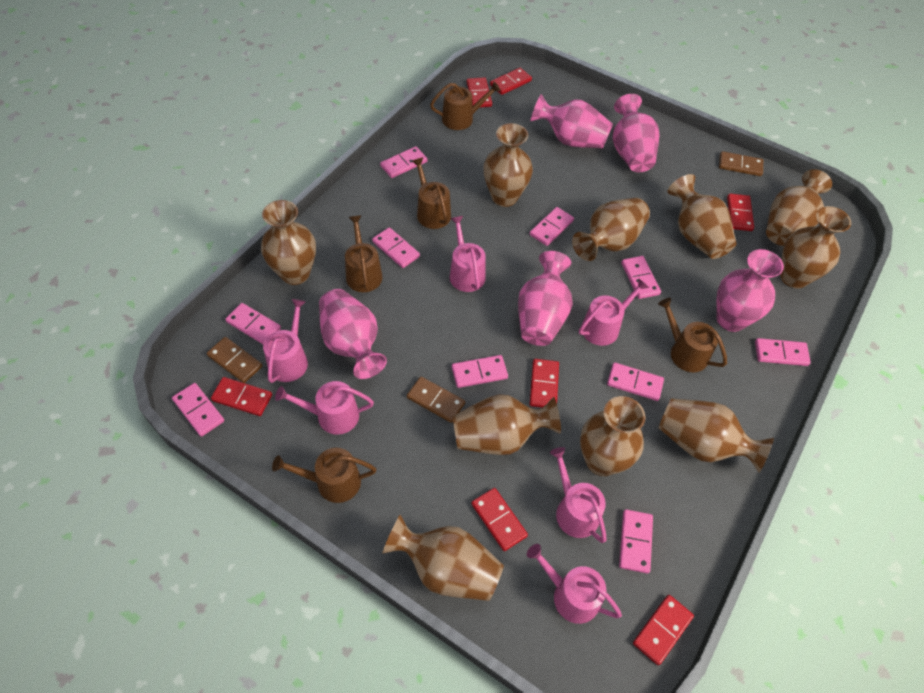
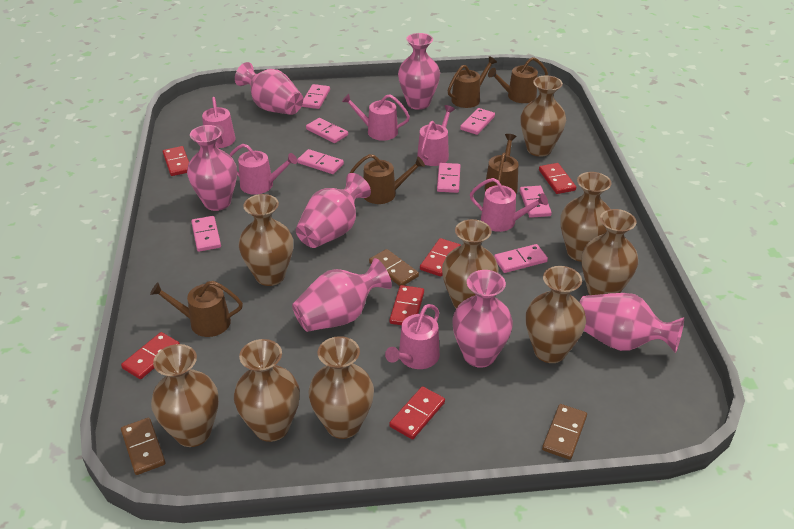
brown vase: [261,200,316,285] [382,515,504,601] [452,394,561,455] [483,123,533,207] [572,198,650,261] [580,396,645,476] [659,398,774,473] [667,174,736,259] [766,169,832,246] [780,206,851,288] = 10 -> [151,344,219,447] [234,339,300,442] [239,194,293,286] [308,336,374,439] [442,219,499,309] [521,75,566,157] [526,266,586,363] [560,172,612,262] [581,209,638,295] = 9
pink domino: [172,383,224,437] [225,303,281,344] [372,227,420,268] [380,146,427,178] [452,355,508,388] [530,207,574,246] [607,362,664,401] [619,509,653,573] [621,256,661,299] [755,338,811,366] = 10 -> [191,216,221,252] [297,149,344,174] [302,84,330,109] [306,118,348,143] [437,163,460,193] [460,108,495,135] [494,244,548,273] [520,186,552,218] = 8
pink vase: [319,289,387,379] [518,251,573,346] [531,94,613,148] [612,94,660,172] [716,249,784,332] = 5 -> [187,125,237,211] [235,62,303,115] [292,258,392,332] [296,173,371,248] [398,33,440,110] [452,270,513,368] [580,293,684,353] = 7
red domino: [211,377,272,416] [467,77,492,108] [471,488,528,551] [490,68,532,95] [530,359,559,408] [633,595,694,665] [727,194,754,231] = 7 -> [121,332,180,379] [163,146,189,176] [389,285,424,325] [389,386,445,439] [420,238,461,276] [539,163,576,194] = 6

